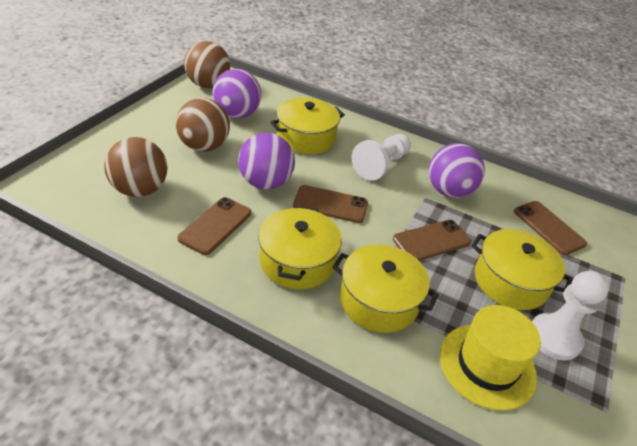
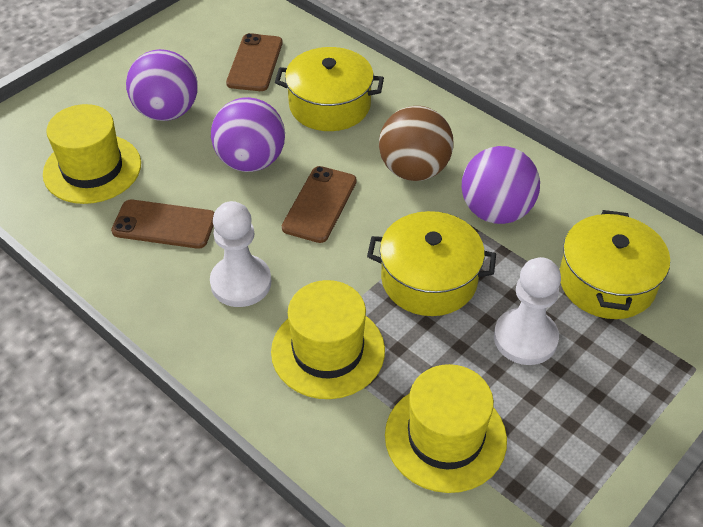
brown ball: [105,137,167,197] [176,98,230,152] [184,41,230,88] = 3 -> [379,106,453,181] = 1
brown phone: [177,197,251,255] [293,185,368,223] [393,220,471,261] [514,201,587,255] = 4 -> [111,199,215,249] [226,33,283,91] [282,166,357,243] = 3
yellow hat: [440,305,541,411] = 1 -> [43,104,141,204] [271,280,385,399] [385,364,507,493] = 3
yellow pot: [258,206,342,289] [270,97,345,154] [333,245,438,333] [471,229,573,310] = 4 -> [275,47,384,131] [367,211,496,316] [560,210,670,319] = 3

